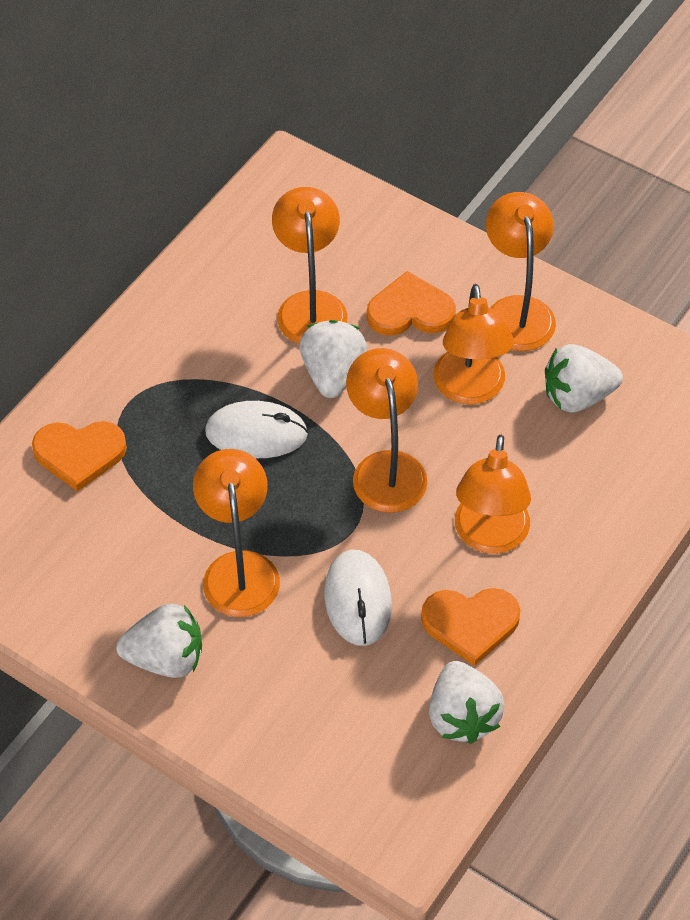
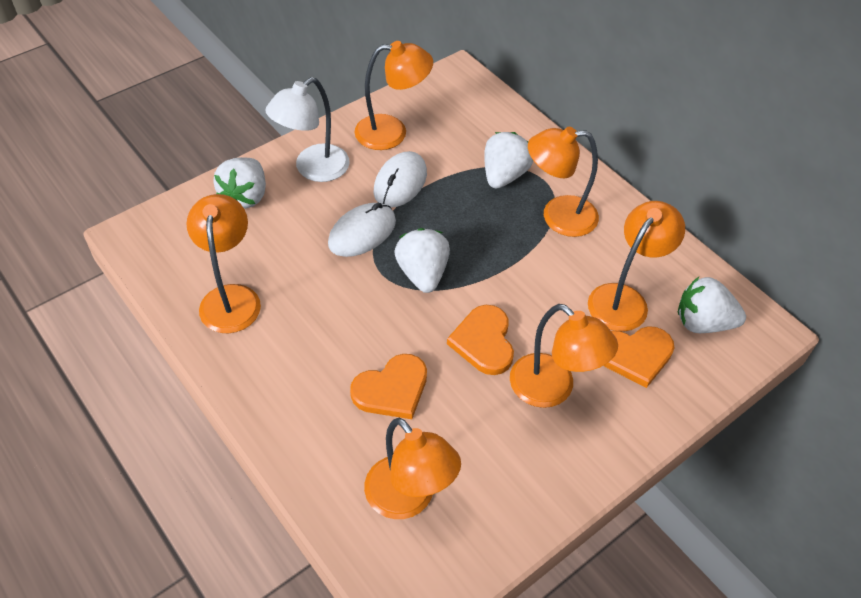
white lamp: none = 0 -> [265,77,350,182] = 1

